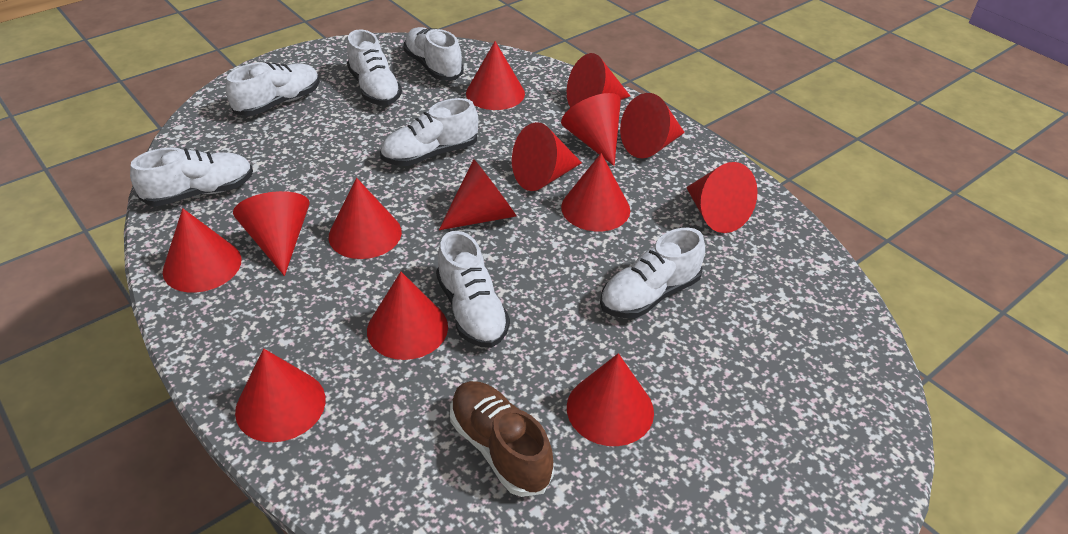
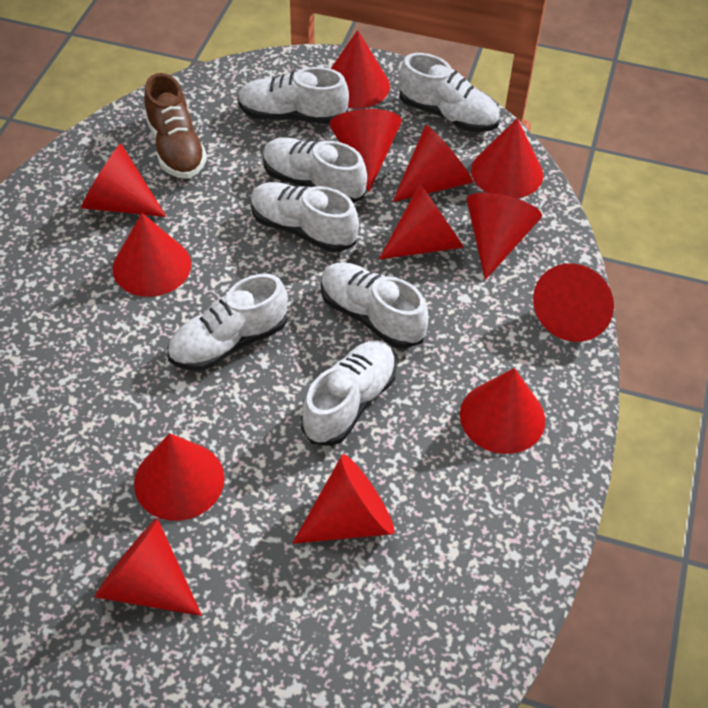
red cone: [163,208,241,293] [233,191,310,276] [235,348,325,442] [329,178,402,259] [367,272,448,360] [439,159,517,230] [466,41,525,110] [512,122,582,191] [561,93,621,166] [561,153,630,231] [567,53,630,108] [567,353,654,446] [620,93,685,159] [686,162,758,233] = 14 -> [81,144,167,217] [94,518,202,616] [112,213,191,297] [134,433,224,521] [293,454,394,544] [329,109,402,192] [330,30,390,109] [379,184,464,260] [393,125,473,202] [460,368,545,454] [467,193,542,280] [471,118,543,198] [533,263,614,342] = 13

